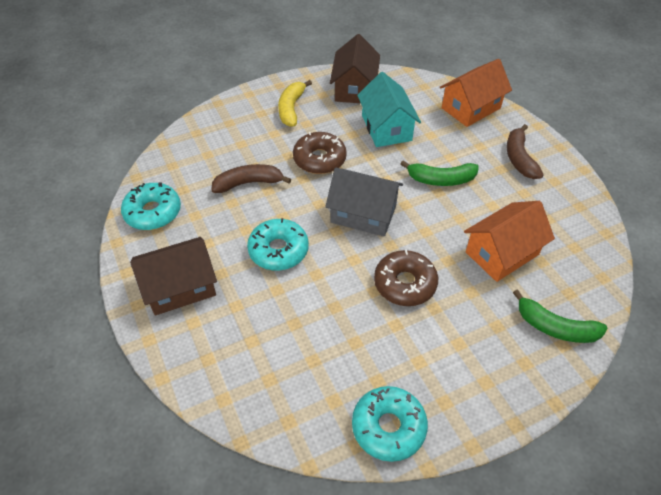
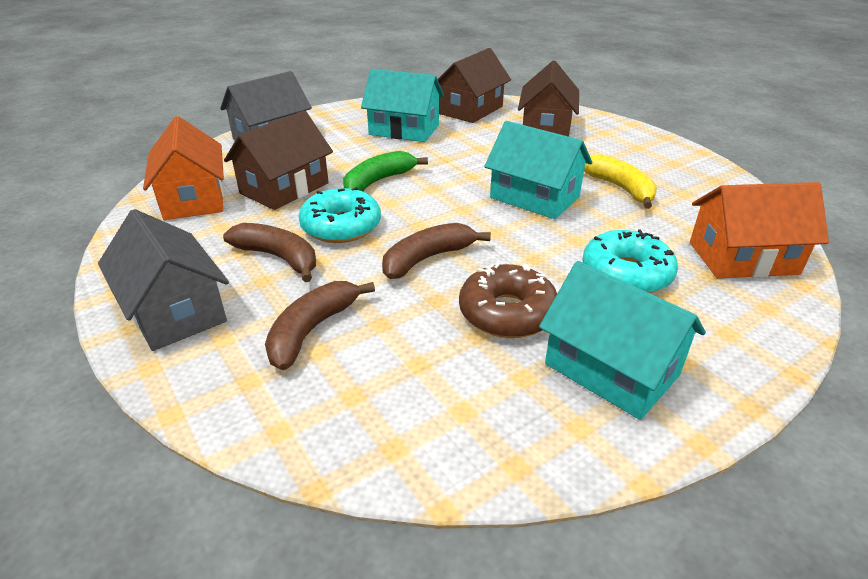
brown banana: [211,164,291,193] [506,124,544,179] = 2 -> [223,223,316,282] [265,281,375,370] [382,223,491,279] = 3
brown donut: [293,132,347,174] [374,250,438,306] = 2 -> [459,263,557,338] = 1
brown house: [130,237,217,315] [330,34,380,103] = 2 -> [224,110,333,210] [438,48,511,123] [518,61,579,137] = 3
green banana: [400,160,479,186] [513,289,607,343] = 2 -> [343,151,428,191] = 1
grey house: [325,168,403,237] = 1 -> [98,209,229,351] [220,71,312,140] = 2
turquoise donut: [121,182,181,230] [247,218,309,271] [352,386,428,462] = 3 -> [299,187,381,243] [582,229,678,293] = 2
turquoise house: [357,72,421,147] = 1 -> [361,69,444,142] [484,121,592,219] [539,261,706,420] = 3

